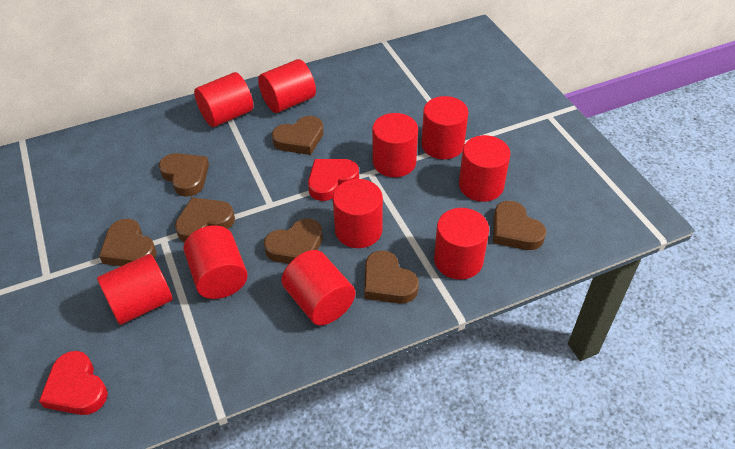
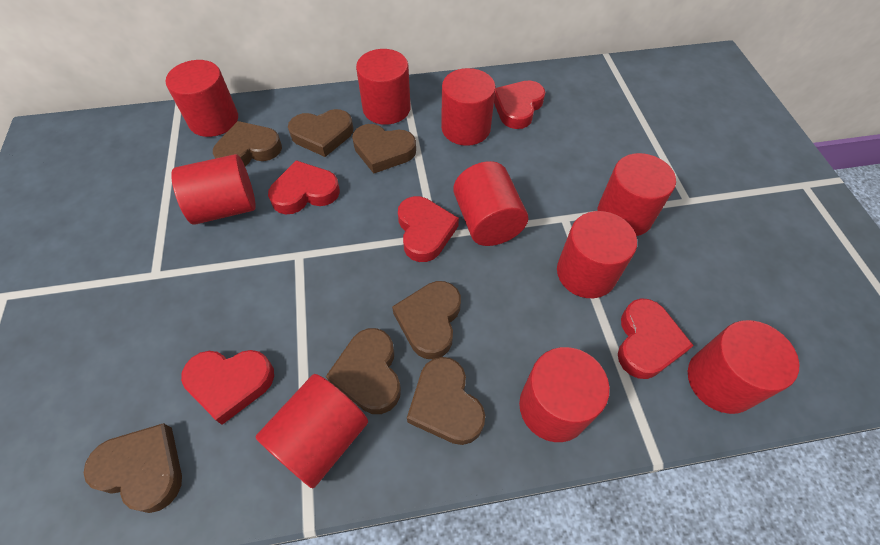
red heart: [39,351,108,415] [308,159,359,201] = 2 -> [181,350,274,425] [268,160,340,214] [398,196,459,262] [494,80,545,129] [618,298,694,379] = 5

